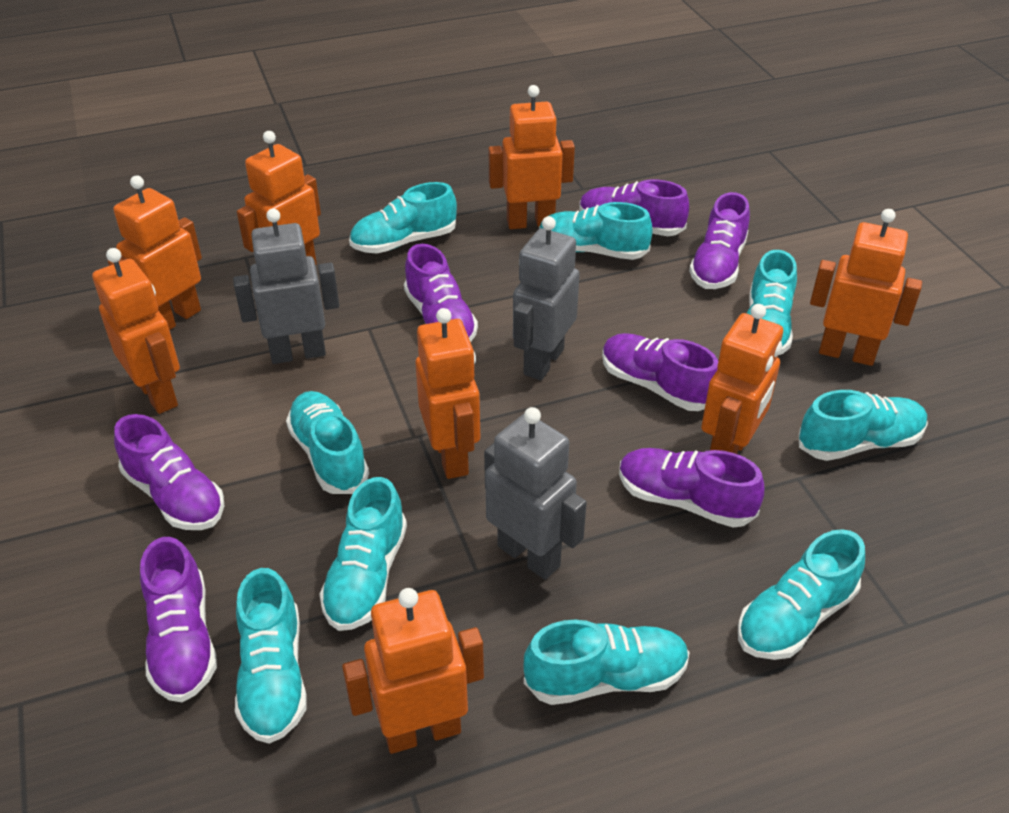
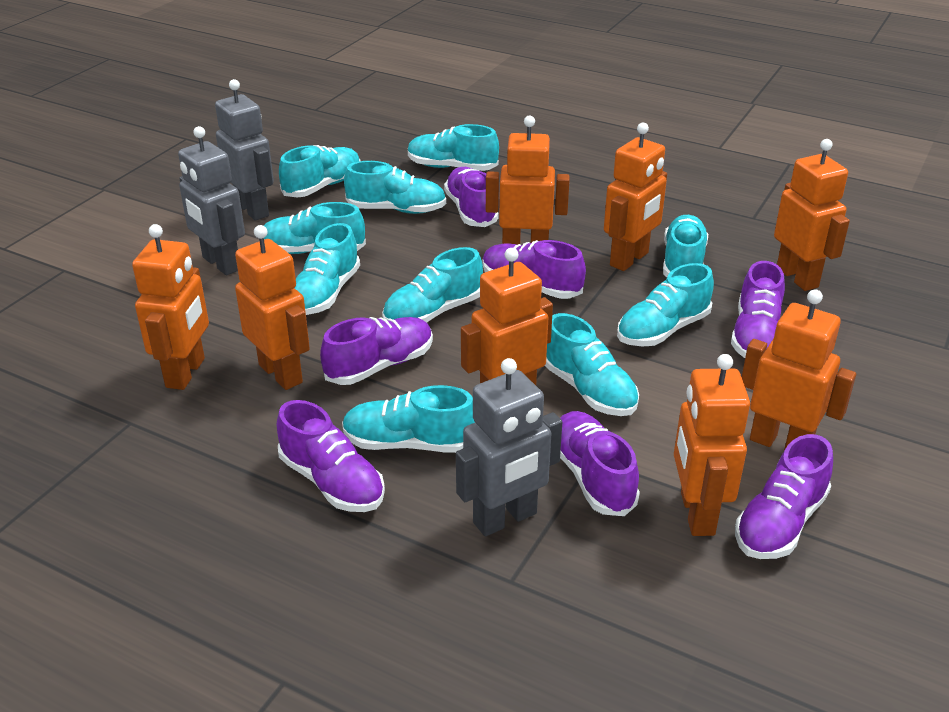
turquoise shoe: [235,568,307,744] [286,391,369,494] [319,477,407,631] [349,182,457,253] [524,620,690,705] [539,202,653,260] [738,529,865,660] [747,250,797,355] [799,390,928,461] = 9 -> [264,202,366,254] [279,145,360,198] [295,223,360,315] [342,385,475,453] [344,161,446,214] [382,247,483,322] [408,124,499,171] [545,313,639,416] [617,263,714,347] [663,215,708,277] = 10

